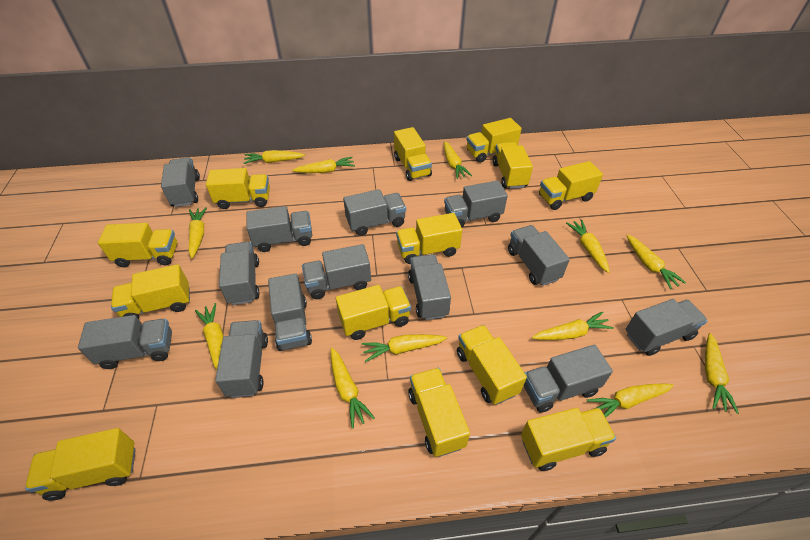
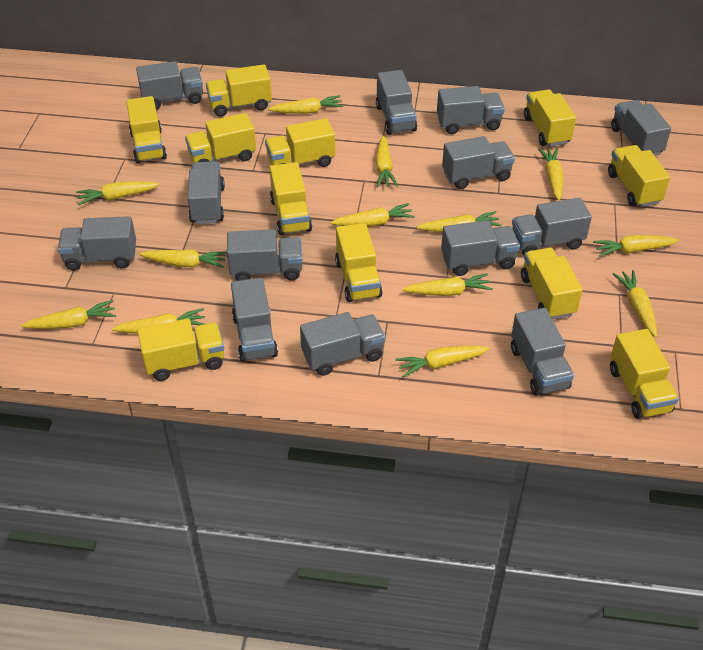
yellow carrot: [189,207,207,258] [195,303,223,370] [244,150,305,164] [292,157,355,173] [331,348,375,429] [362,334,447,362] [444,141,472,179] [532,312,614,340] [566,219,610,273] [587,383,674,418] [626,234,686,289] [705,333,739,414] = 12 -> [21,300,116,329] [76,181,159,205] [112,308,205,334] [139,250,227,268] [268,95,343,114] [330,203,415,226] [375,136,398,187] [395,346,490,378] [402,273,493,296] [417,211,502,232] [538,148,563,201] [593,235,679,257] [612,270,657,338] = 13
yellow truck: [25,428,136,501] [98,223,177,267] [111,264,190,319] [206,168,270,209] [336,285,411,340] [394,127,432,181] [396,213,462,264] [408,368,470,457] [457,325,527,404] [466,118,522,163] [493,142,533,189] [521,408,616,471] [539,161,603,210] = 13 -> [126,96,167,164] [137,318,224,381] [185,113,256,163] [206,64,272,117] [265,118,335,167] [270,162,312,235] [335,223,383,302] [521,248,583,320] [524,90,576,147] [608,145,670,207] [610,329,679,419] = 11

